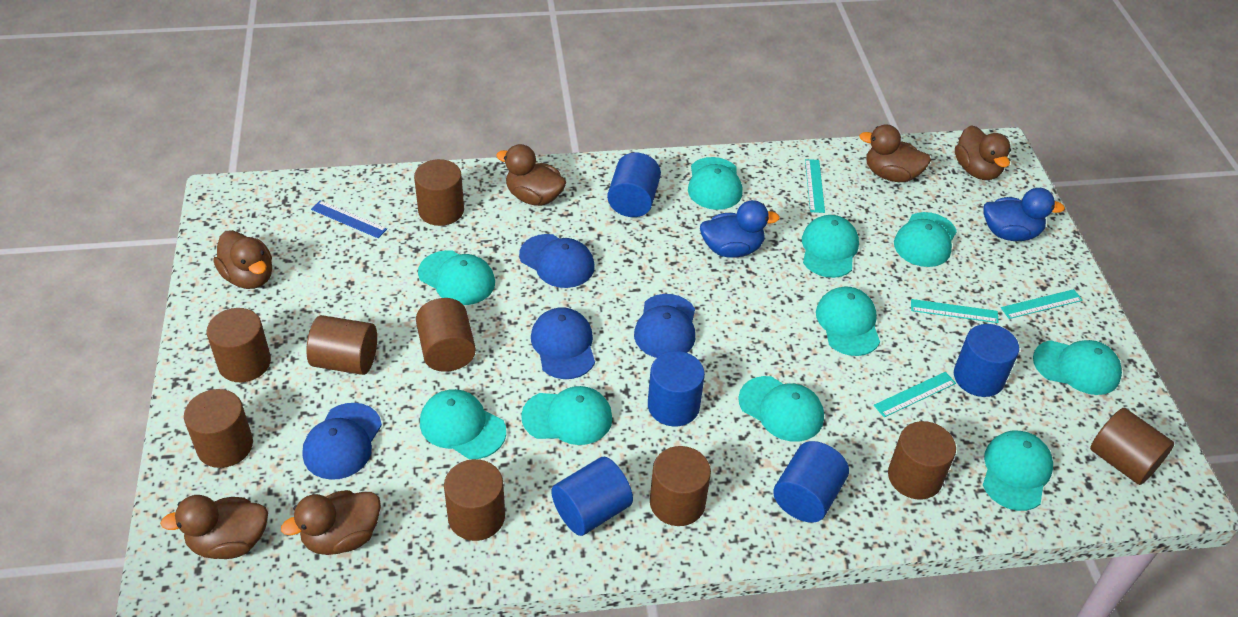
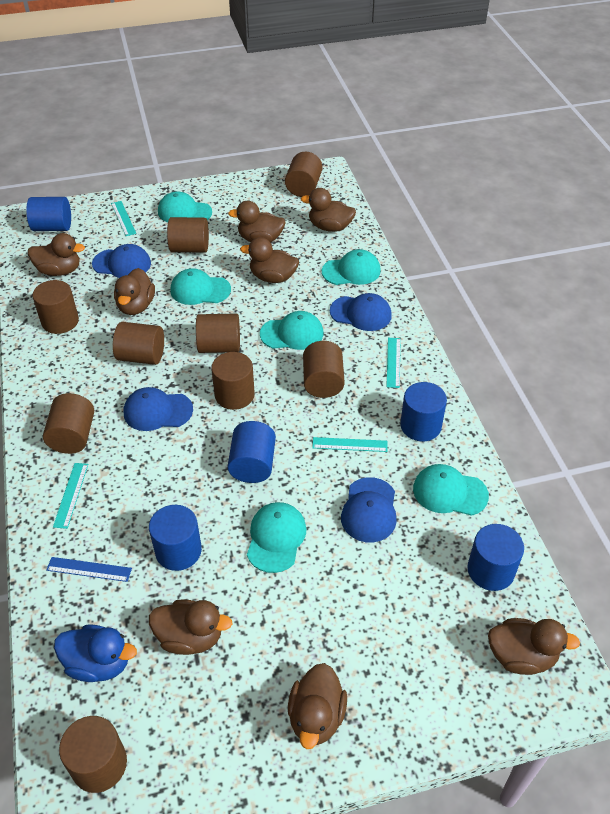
blue duck: [700,200,780,258] [983,188,1065,241] = 2 -> [54,625,137,682] = 1
brown duck: [160,495,268,559] [213,230,272,289] [281,490,381,555] [496,144,566,206] [859,124,931,182] [955,125,1011,180] = 6 -> [28,233,85,276] [114,268,155,315] [149,599,232,655] [228,201,286,243] [240,237,299,283] [288,663,347,749] [301,188,356,232] [488,618,580,675] = 8
turquoise cap: [418,250,495,305] [420,389,506,459] [521,386,612,445] [688,157,743,210] [738,376,824,442] [802,215,859,278] [816,287,880,356] [894,212,957,267] [983,431,1053,511] [1033,340,1122,395] = 10 -> [158,191,212,222] [170,268,231,305] [247,502,307,573] [260,311,323,350] [322,249,381,285] [413,464,489,516] = 6

